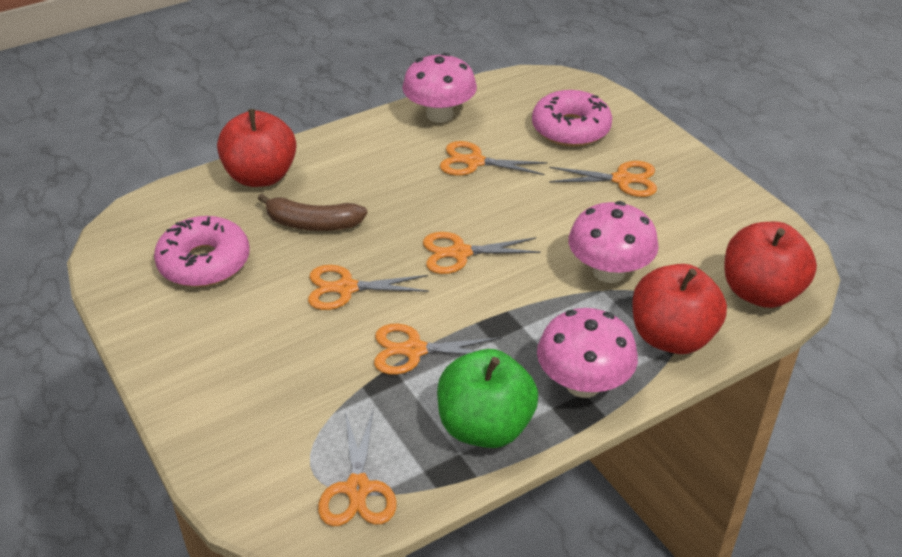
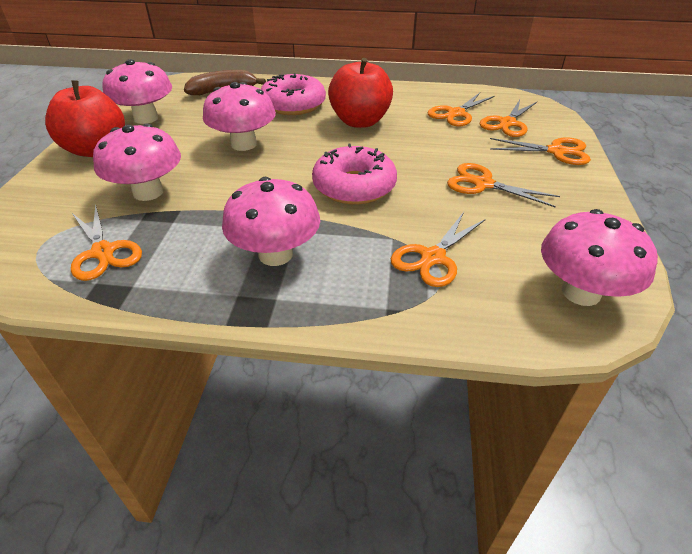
green apple: [437,349,538,448] = 1 -> none = 0
pink mushroom: [402,53,477,123] [537,308,638,398] [568,201,659,283] = 3 -> [93,123,181,201] [103,59,172,124] [203,82,276,151] [222,177,320,266] [541,209,658,306] = 5
red apple: [217,109,296,187] [632,264,727,354] [724,222,817,308] = 3 -> [45,80,125,157] [328,58,393,128] = 2

